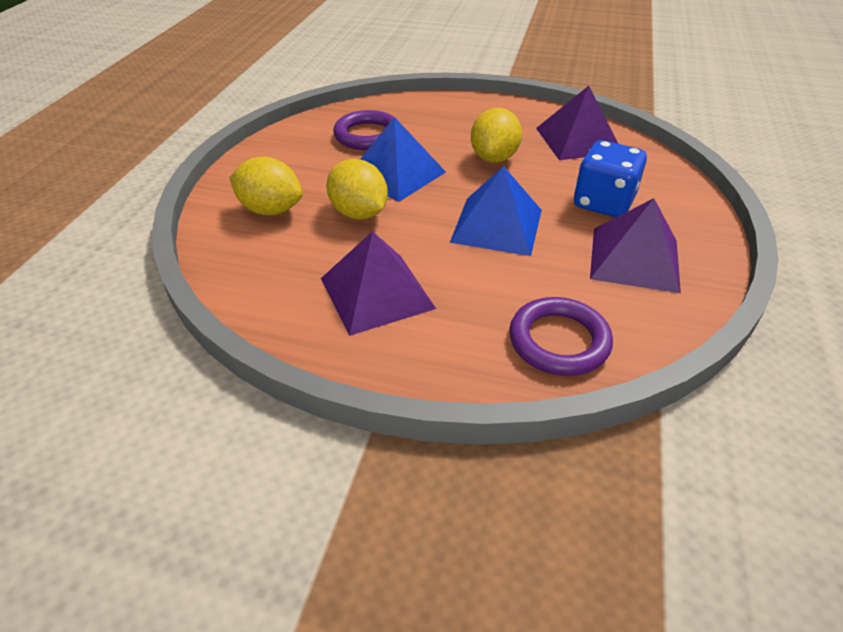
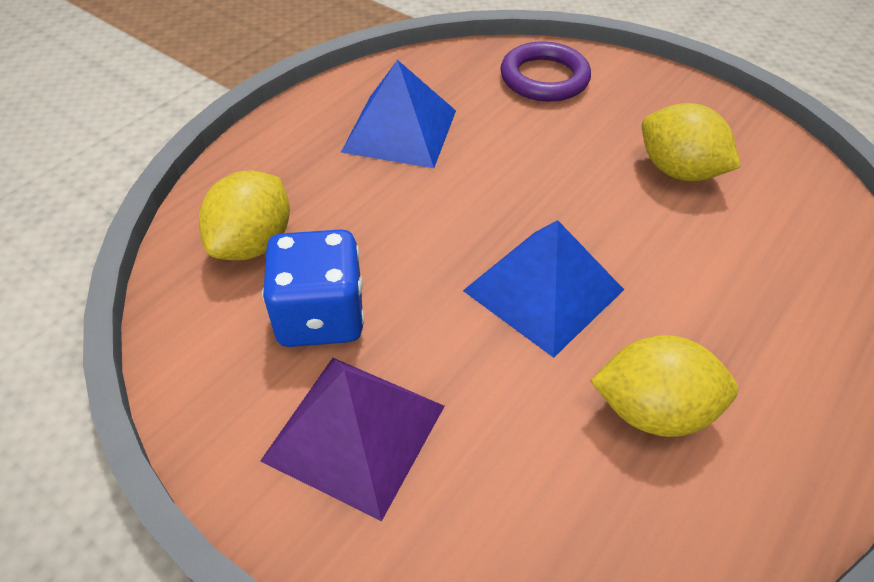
purple pyramid: [321,231,436,336] [536,86,618,160] [590,198,681,293] = 3 -> [260,358,445,521] = 1
purple ring: [333,110,394,150] [509,297,613,376] = 2 -> [500,42,591,102] = 1

